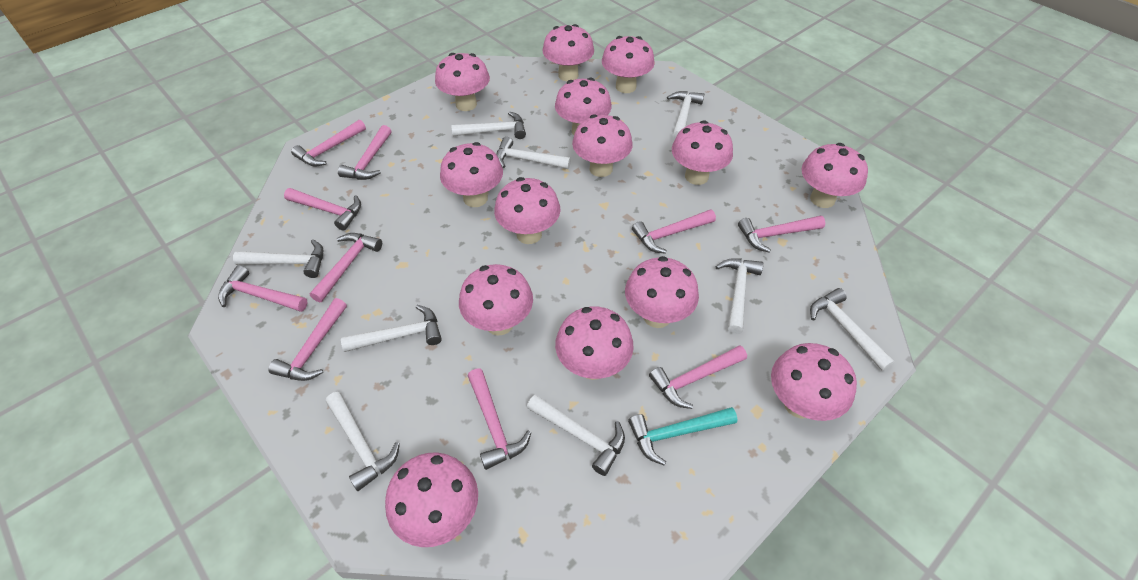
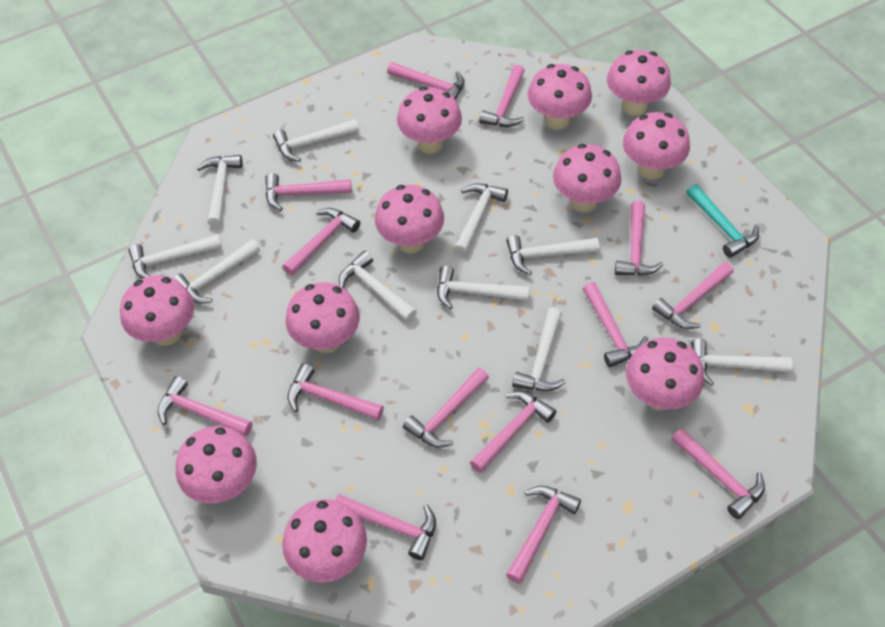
pink hammer: [218,265,307,312] [268,298,347,381] [284,188,361,231] [291,119,366,167] [309,233,382,302] [338,125,391,180] [468,369,531,470] [632,209,716,254] [649,345,747,409] [738,215,825,252] = 10 -> [157,376,252,436] [265,173,352,211] [282,208,360,276] [287,363,384,420] [335,494,436,560] [387,62,465,100] [403,368,489,448] [470,391,556,473] [479,65,525,127] [506,486,581,584] [583,282,648,367] [615,201,663,276] [652,262,734,329] [672,428,765,519] = 14
pink mushroom: [385,452,478,547] [435,53,490,111] [440,142,503,207] [459,264,533,336] [494,177,561,244] [542,24,594,81] [555,78,612,135] [555,307,634,380] [572,114,633,177] [602,36,655,93] [625,256,699,328] [672,120,733,185] [771,343,857,421] [801,143,868,208] = 14 -> [120,275,194,346] [176,426,257,504] [282,499,367,583] [286,282,360,353] [375,185,444,253] [397,87,462,153] [528,64,592,130] [553,144,622,212] [607,50,671,115] [623,112,690,179] [626,338,704,410] = 11
white hammer: [233,239,323,278] [326,392,400,491] [341,305,442,352] [451,111,526,139] [496,137,571,169] [527,395,625,476] [667,91,704,139] [715,258,763,334] [810,288,895,371] = 9 -> [128,234,222,279] [173,239,260,304] [197,155,243,226] [273,119,359,162] [339,251,417,322] [437,266,529,309] [454,183,508,255] [506,235,600,275] [512,308,566,391] [691,338,793,386] = 10

